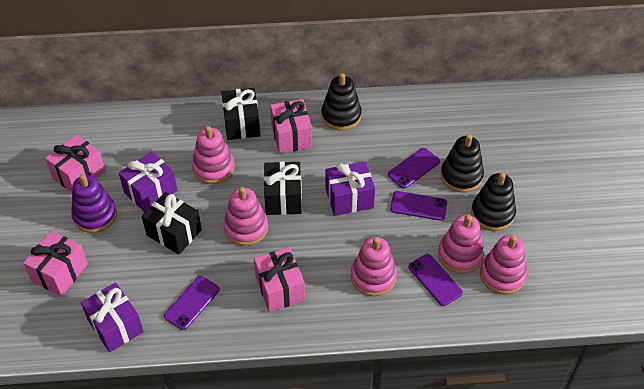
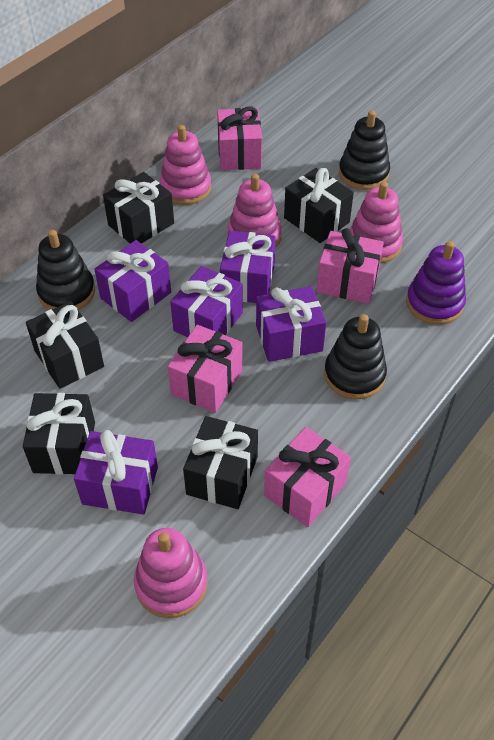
black gift: [142,192,202,254] [221,88,260,140] [264,161,302,215] = 3 -> [23,393,95,474] [26,301,104,389] [103,172,174,244] [183,416,258,509] [284,168,354,243] = 5
pink stacking toy: [192,126,235,184] [224,187,268,246] [351,237,397,296] [438,215,484,274] [480,235,527,294] = 5 -> [134,528,208,618] [159,125,211,205] [228,174,282,248] [350,182,403,263] = 4
purple gift: [81,282,144,352] [119,151,177,213] [326,161,375,216] = 3 -> [74,430,158,515] [94,240,171,322] [170,266,243,337] [220,231,276,303] [256,286,326,362] = 5
purple phone: [164,276,220,330] [388,148,440,189] [390,191,447,221] [408,254,463,306] = 4 -> none = 0

